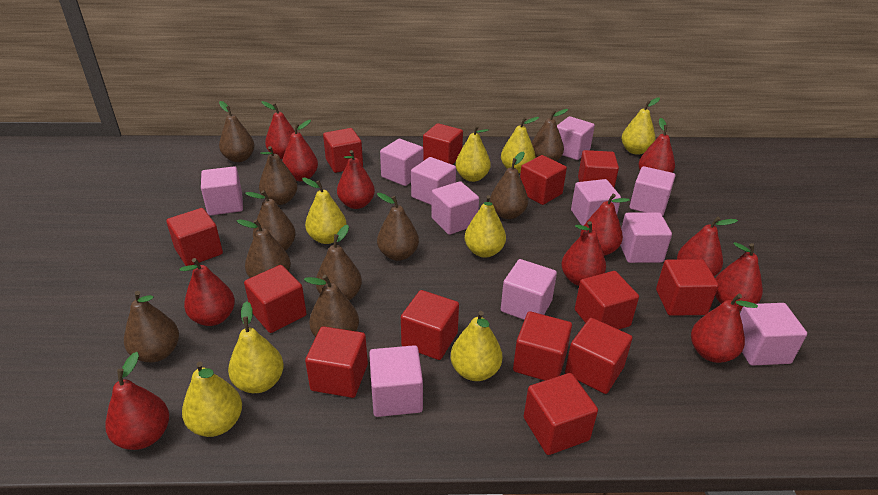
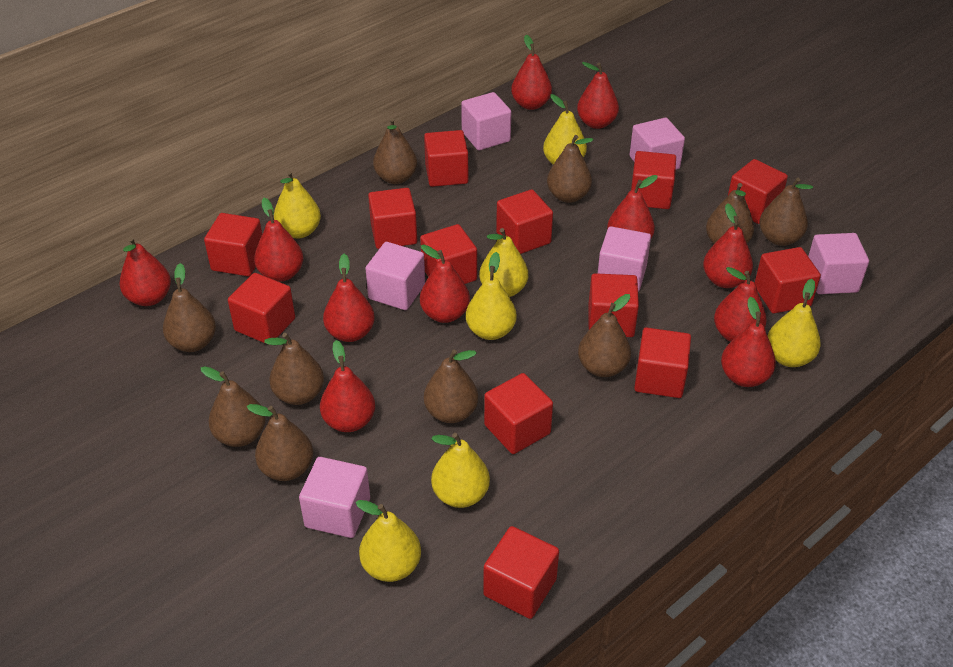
pink cube: [201,166,243,216] [369,345,423,417] [380,139,423,186] [411,157,456,205] [431,181,479,235] [501,259,557,320] [557,116,595,160] [571,179,621,226] [620,212,672,263] [630,166,675,216] [740,303,807,366] = 11 -> [299,457,370,538] [365,242,425,310] [461,92,511,151] [598,226,651,292] [629,118,685,170] [808,233,869,294] = 6
yellow pear: [182,362,242,437] [228,301,284,393] [302,178,347,244] [451,311,502,381] [456,125,491,182] [465,195,506,258] [501,117,539,173] [622,97,660,155] = 8 -> [274,171,321,238] [355,500,421,582] [431,433,490,508] [466,252,517,340] [479,228,528,297] [543,94,587,165] [768,279,821,367] = 7

